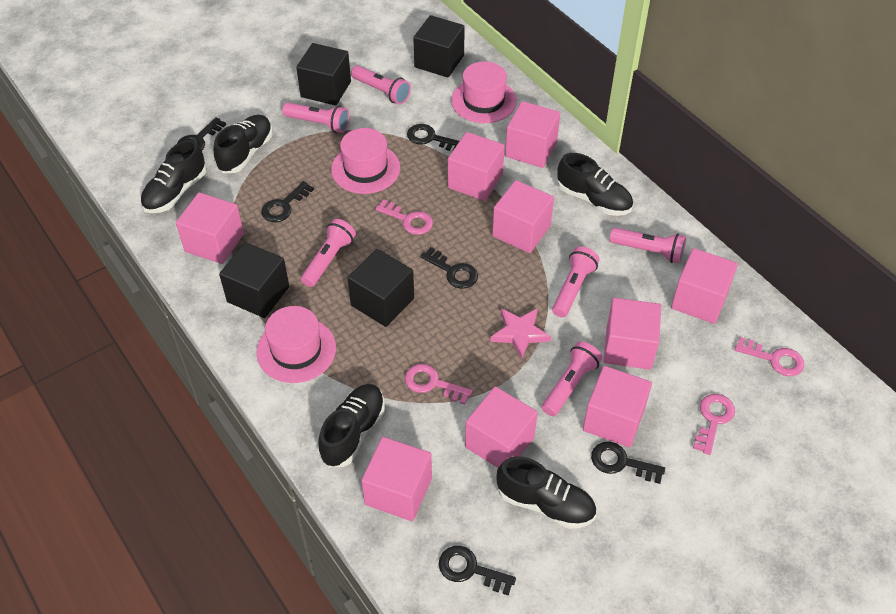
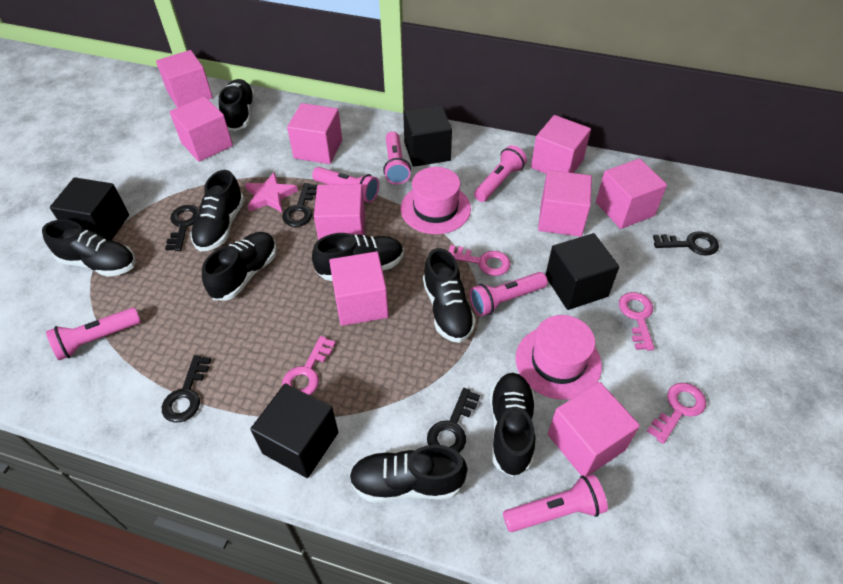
black key: [177,117,226,150] [261,181,314,222] [407,124,459,151] [421,247,478,289] [438,546,516,596] [591,442,665,484] = 6 -> [162,355,211,423] [165,205,200,251] [282,183,317,227] [427,388,480,453] [653,231,719,256] = 5
black shoe: [141,140,207,213] [214,115,273,173] [318,384,385,467] [496,456,596,529] [557,153,633,216] = 5 -> [42,220,136,277] [190,170,244,252] [202,232,277,301] [219,79,255,131] [312,233,404,281] [349,445,467,502] [423,248,476,343] [490,373,535,477] = 8
pink hat: [256,306,336,383] [331,128,400,194] [451,61,517,123] = 3 -> [401,167,471,234] [516,315,602,400] = 2

